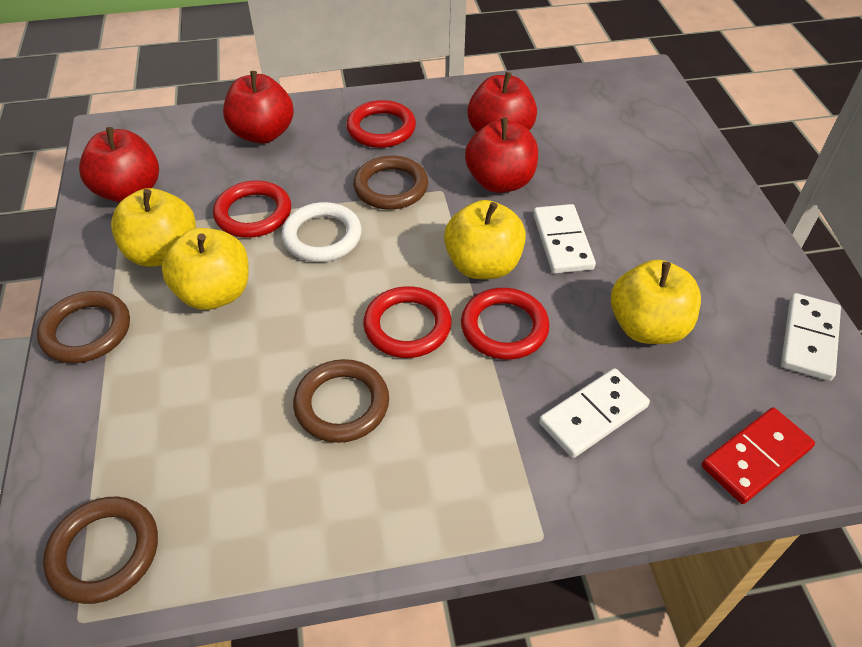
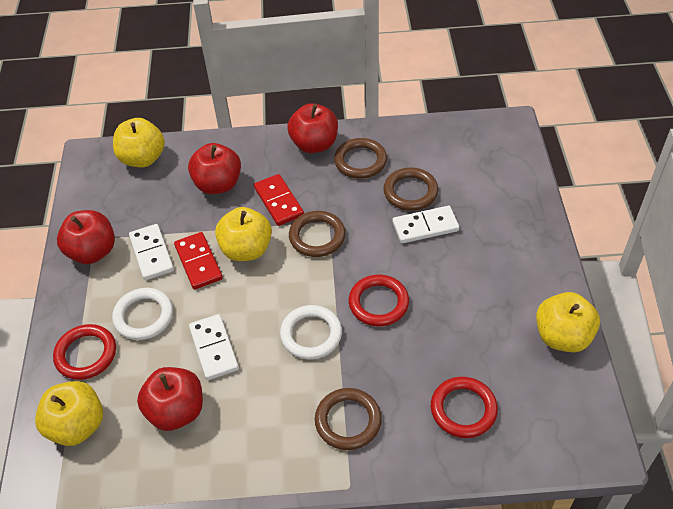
red domino: [701,407,815,504] = 1 -> [174,232,223,290] [254,174,304,226] = 2
red ring: [213,180,291,238] [347,100,416,148] [363,286,452,358] [461,288,550,360] = 4 -> [53,324,116,380] [349,275,409,326] [431,377,498,438] = 3
white ring: [281,202,362,262] = 1 -> [112,288,173,340] [280,305,342,359] = 2

